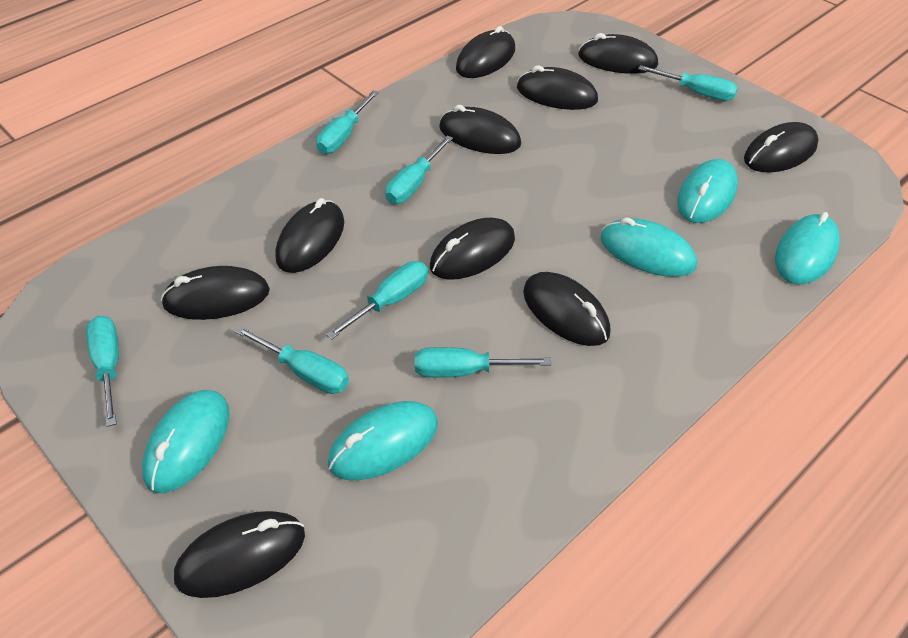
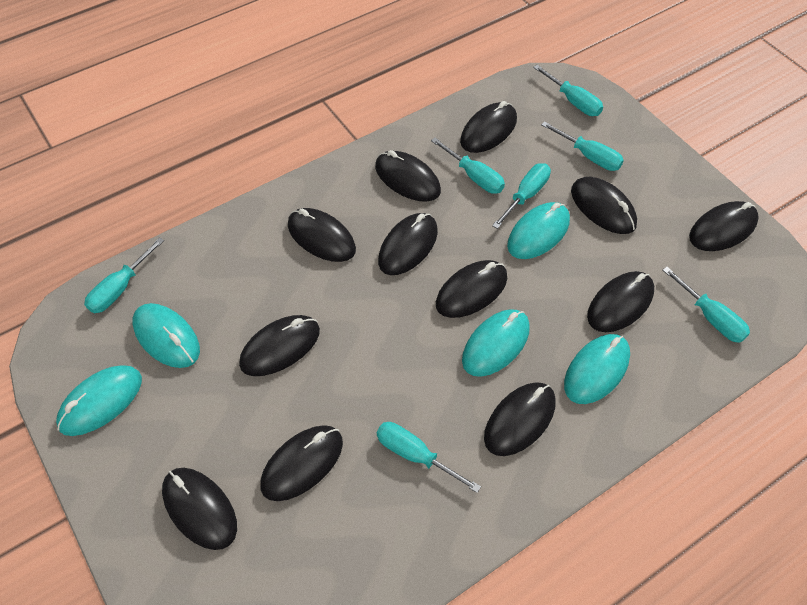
black mouse: [161,266,270,320] [174,511,305,598] [275,198,344,273] [430,218,515,280] [439,105,521,154] [456,26,515,78] [517,65,598,110] [523,272,611,346] [578,33,658,74] [744,122,819,172] = 10 -> [162,468,237,550] [239,315,320,376] [260,425,343,501] [288,208,356,262] [375,150,441,202] [378,213,438,275] [436,260,507,318] [460,101,517,153] [484,382,556,456] [571,177,637,234] [587,271,654,332] [689,201,759,251] = 12

